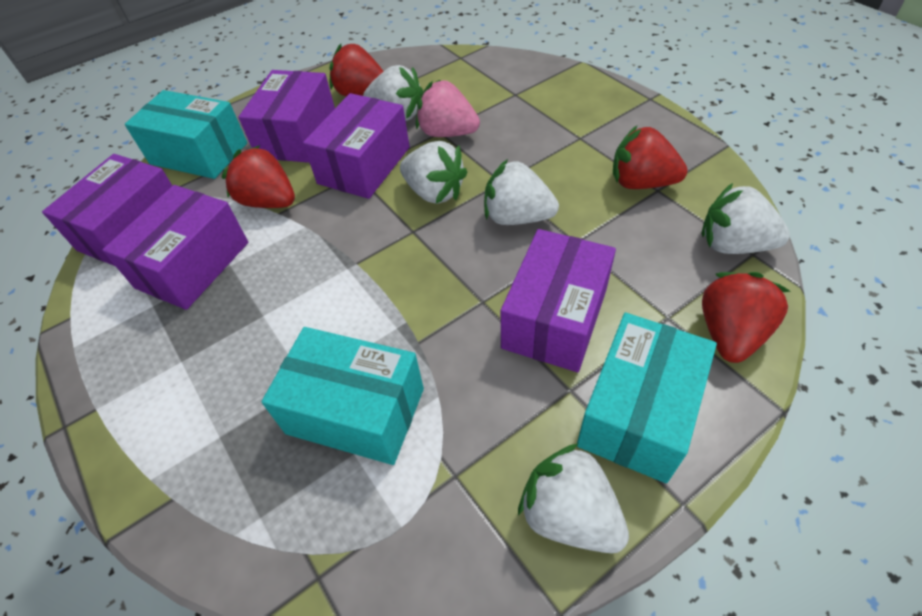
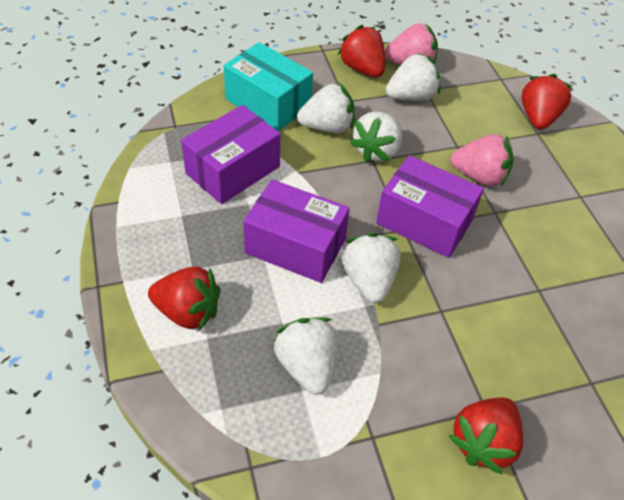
pink strawberry: [416,80,480,137] = 1 -> [385,23,438,65] [451,134,514,186] = 2
purple box: [42,154,172,266] [102,185,248,310] [238,70,335,163] [303,93,410,199] [501,229,616,372] = 5 -> [181,105,280,204] [243,179,350,283] [376,155,484,258] = 3
turquoise box: [125,90,247,179] [261,327,424,465] [577,312,717,483] = 3 -> [224,42,313,131] = 1

